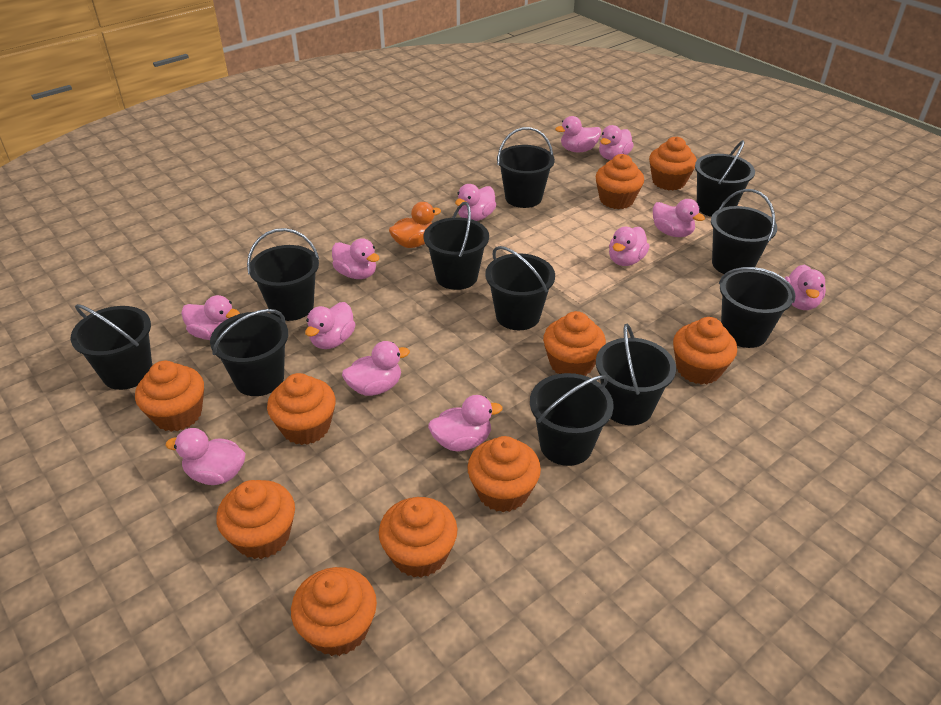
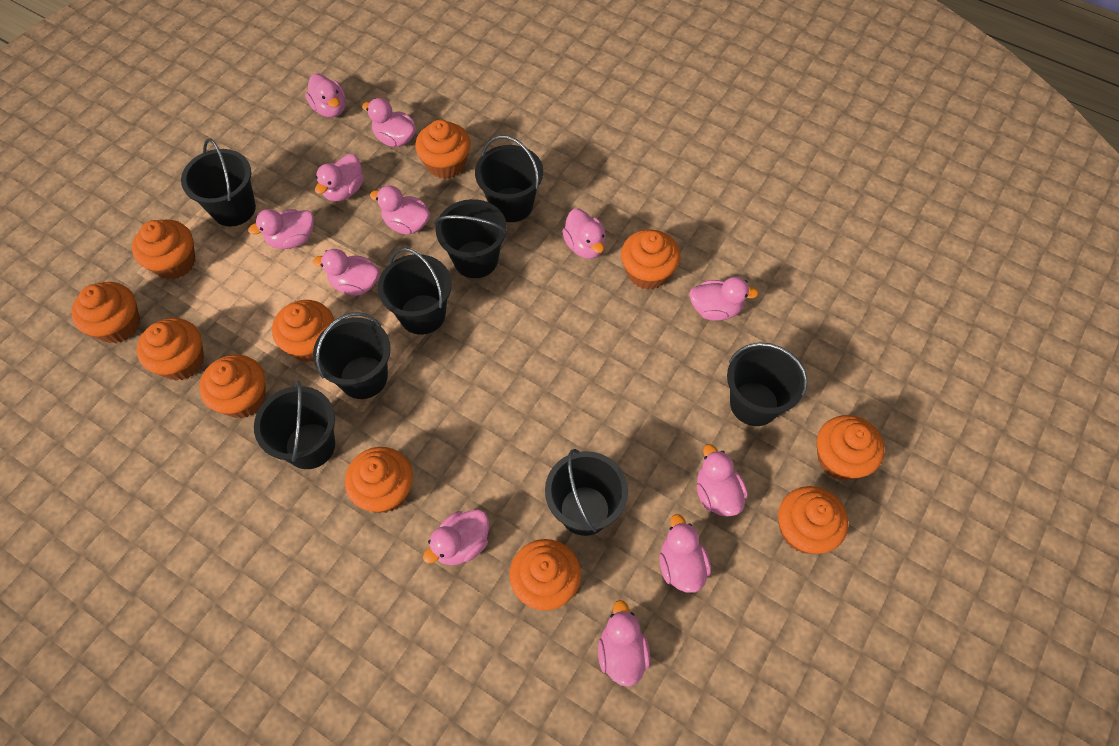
black bucket: [71,304,152,390] [210,309,288,396] [247,228,319,321] [423,202,489,290] [485,246,555,330] [497,127,555,208] [530,373,614,466] [596,323,676,425] [695,140,755,217] [711,189,777,274] [719,267,796,348] = 11 -> [181,139,256,226] [254,381,335,469] [313,312,391,399] [378,248,452,335] [434,199,508,278] [475,135,543,222] [545,449,628,536] [727,342,807,426] = 8
orange cupcake: [135,361,204,432] [216,480,295,559] [267,373,336,445] [291,567,377,656] [379,497,457,578] [467,436,541,512] [543,311,606,376] [596,154,644,209] [649,137,697,190] [673,317,737,385] = 10 -> [71,282,140,344] [132,219,195,279] [137,318,204,381] [199,354,266,418] [272,300,334,362] [345,447,413,513] [415,120,471,179] [509,539,581,610] [621,229,680,290] [778,486,848,554] [817,415,885,481] = 11
orange duck: [389,202,441,248] = 1 -> none = 0

